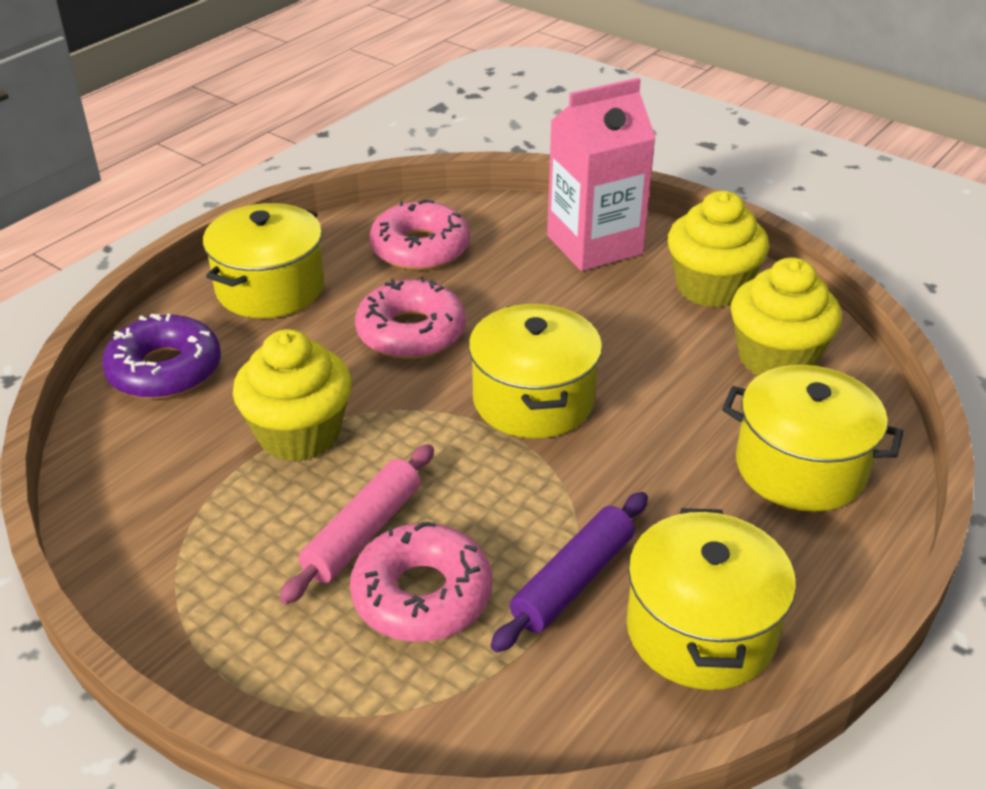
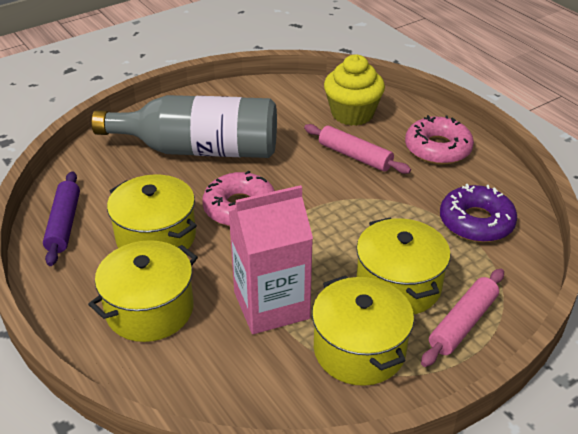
grey bottle: none = 0 -> [91,95,277,158] = 1
pink donut: [350,522,492,642] [355,277,466,359] [369,200,470,271] = 3 -> [202,171,275,226] [405,115,474,165] = 2
pink rolling pin: [279,444,434,604] = 1 -> [304,124,411,174] [421,269,504,367] = 2
yellow cupcake: [233,329,352,462] [668,191,769,307] [731,257,842,375] = 3 -> [324,55,385,126] = 1

